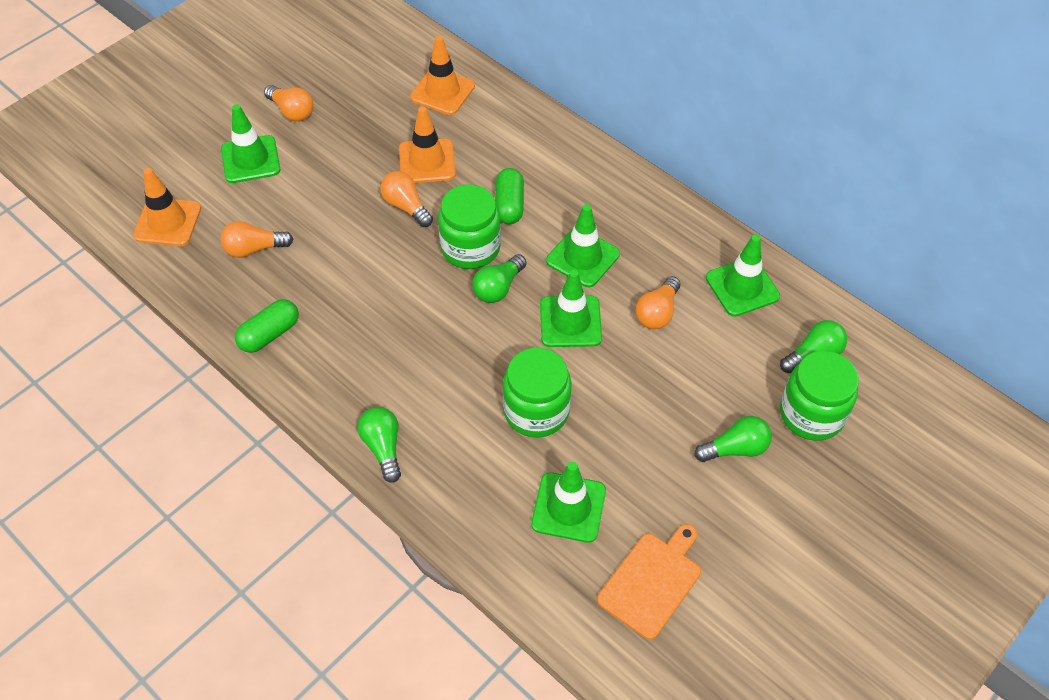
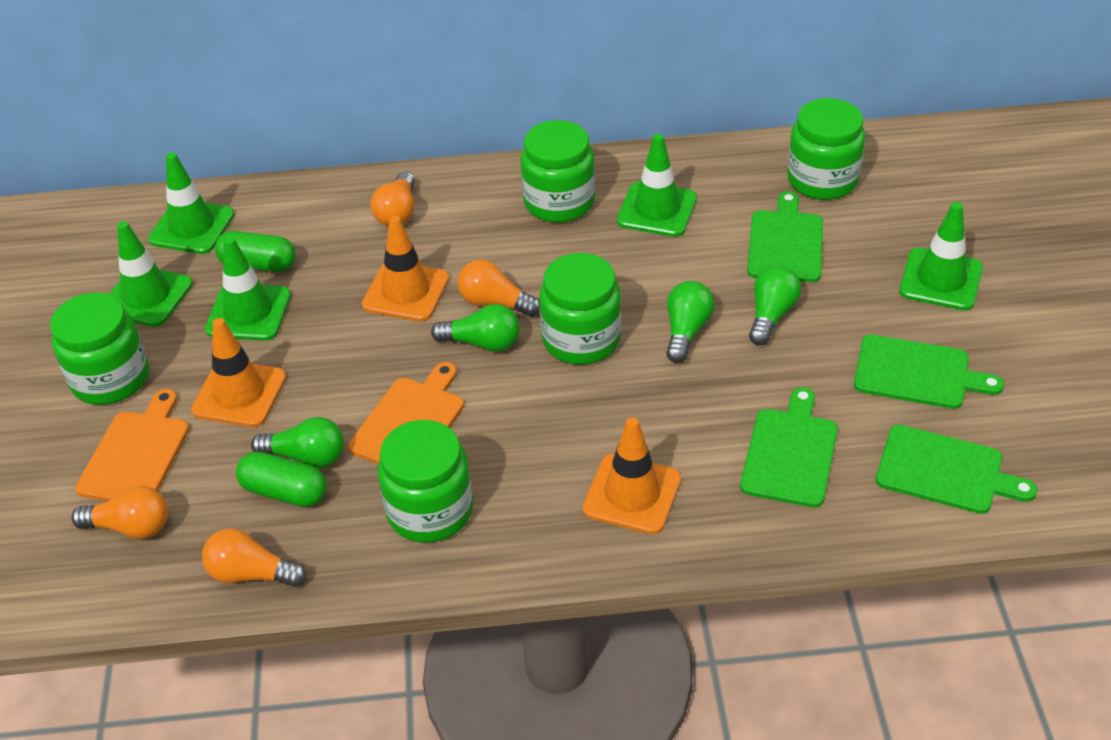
green cutting board: none = 0 -> [740,387,838,508] [747,191,823,282] [854,334,1004,409] [876,425,1037,514] = 4
green jar: [438,184,501,269] [503,348,572,438] [780,351,859,441] = 3 -> [50,292,149,405] [378,420,473,543] [521,120,595,223] [539,253,621,365] [787,98,865,200] = 5
orange cutting board: [597,524,701,640] = 1 -> [75,389,189,501] [348,362,464,464] = 2

